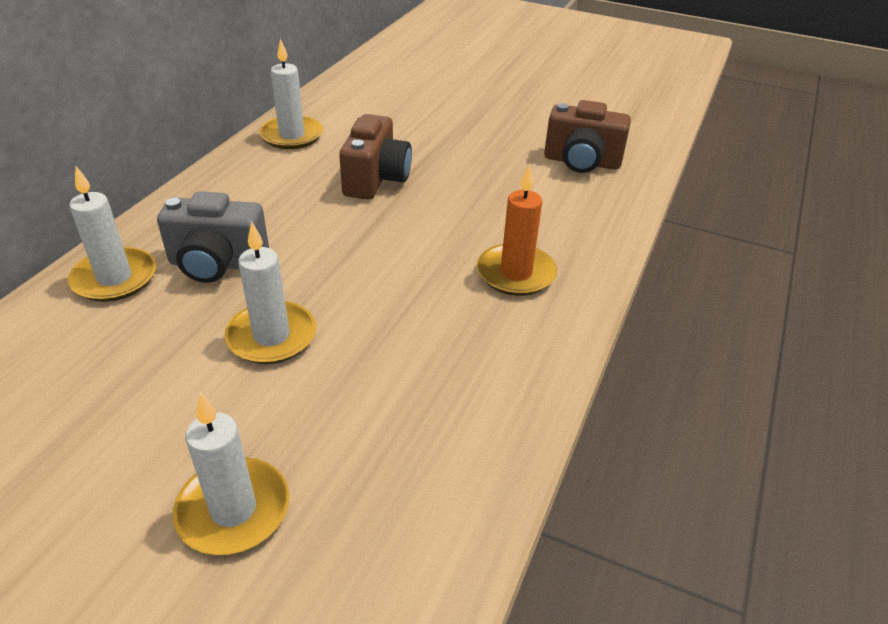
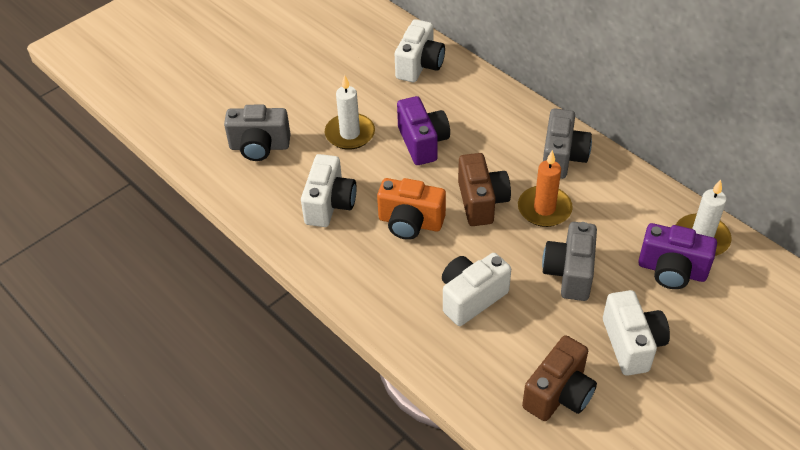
grey camera: [157,191,269,283] = 1 -> [224,105,290,161] [542,222,597,301] [543,109,592,179] = 3
orange camera: none = 0 -> [377,178,446,240] = 1
purple camera: none = 0 -> [397,96,450,165] [638,223,717,289] = 2
white camera: none = 0 -> [301,154,357,227] [395,19,445,82] [442,253,511,326] [603,290,670,376] = 4
white candle: [68,166,156,302] [173,393,290,555] [224,222,316,364] [259,38,323,149] = 4 -> [325,75,375,150] [676,180,732,256] = 2

